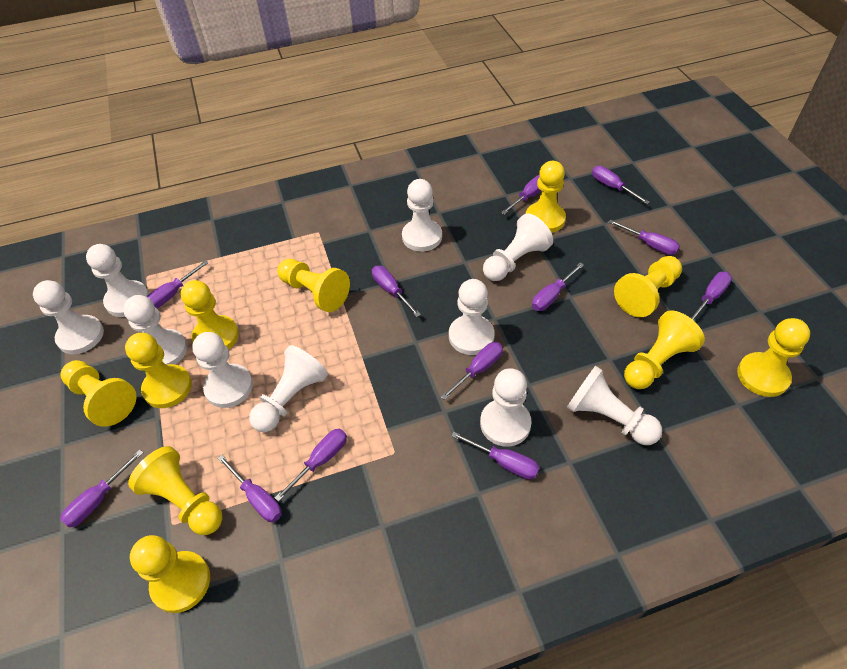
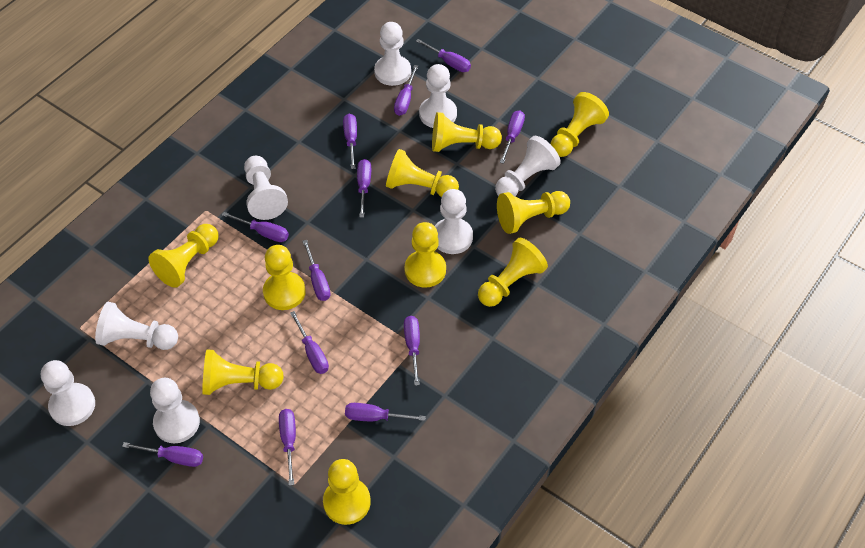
white pawn: [33,280,104,354] [86,244,149,317] [123,295,187,365] [192,332,253,408] [249,345,328,432] [402,179,442,251] [449,279,495,355] [480,368,531,447] [483,213,553,281] [567,366,662,445] = 10 -> [41,360,95,426] [95,302,178,350] [150,378,200,443] [244,156,288,220] [374,22,411,86] [419,64,457,128] [435,189,473,254] [495,136,561,196] = 8

